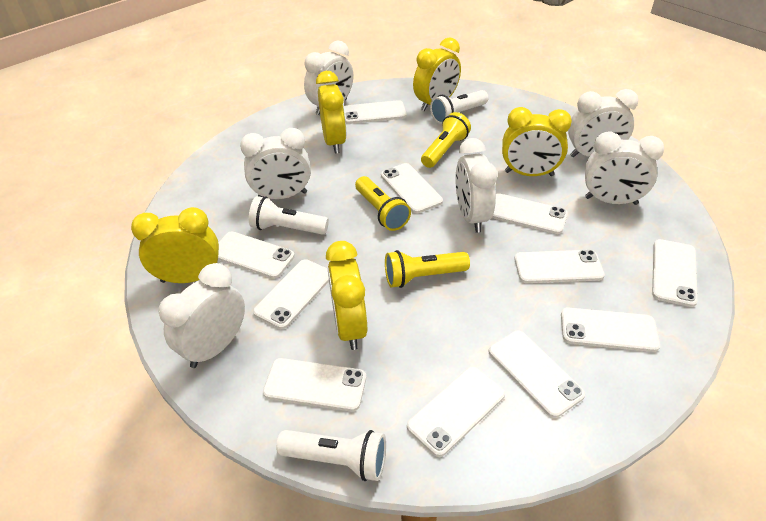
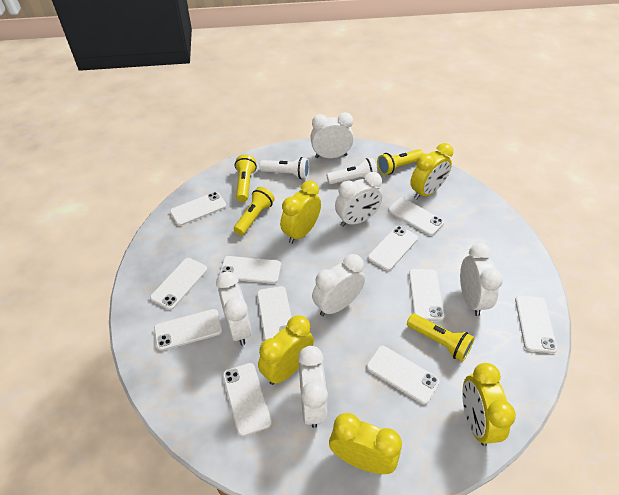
white flashlight: [249,196,329,235] [276,430,386,481] [430,90,488,124] = 3 -> [259,157,309,179] [326,158,378,184] = 2
yellow flashlight: [355,176,411,231] [385,250,470,288] [421,112,471,168] = 3 -> [234,187,275,235] [235,155,257,202] [377,149,424,175] [407,313,475,362] = 4

